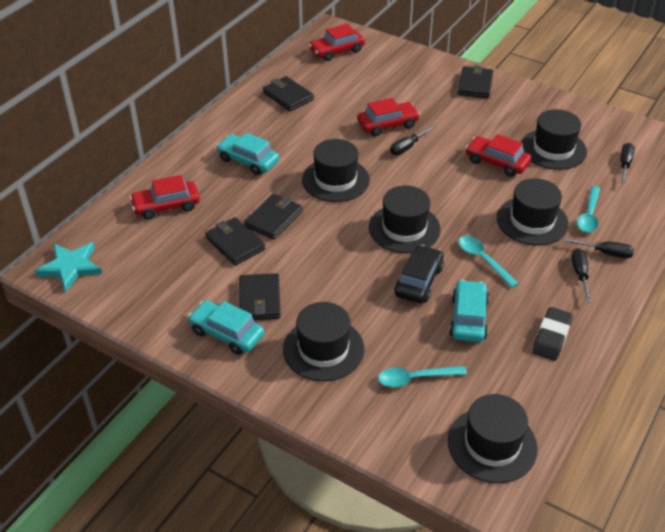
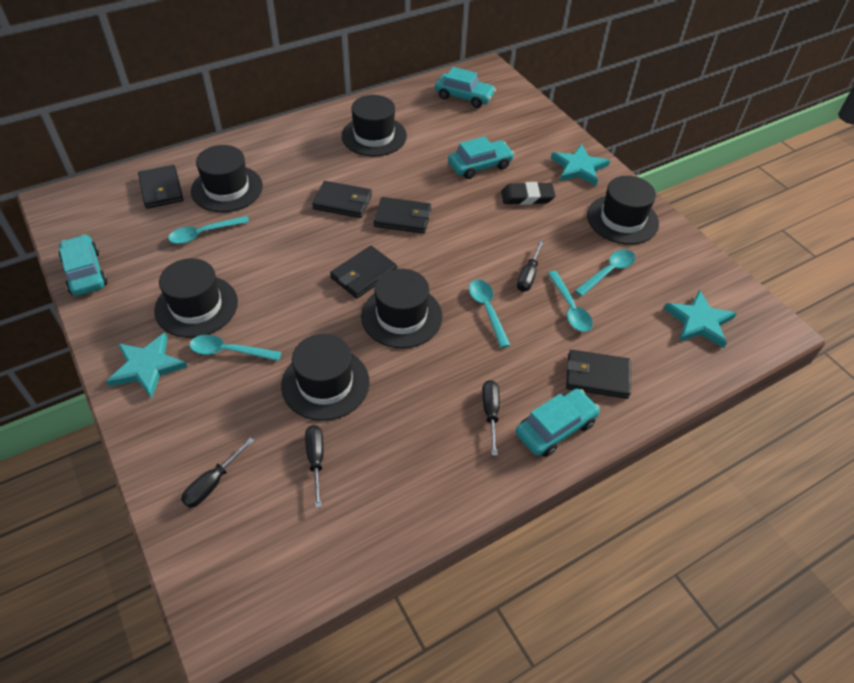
black car: [394,245,444,303] = 1 -> none = 0
red car: [130,175,200,220] [309,24,365,61] [357,98,420,136] [466,134,531,177] = 4 -> none = 0
turquoise car: [188,300,264,355] [216,133,279,175] [449,280,489,342] = 3 -> [59,234,108,296] [435,67,496,108] [448,136,514,179] [516,389,600,457] = 4
turquoise spoon: [378,366,467,387] [459,236,519,288] [577,186,600,233] = 3 -> [168,216,249,244] [189,335,282,361] [469,280,510,348] [547,271,593,332] [575,249,635,296] = 5
turquoise star: [35,242,102,292] = 1 -> [106,333,187,398] [551,144,610,186] [664,290,737,348] = 3

